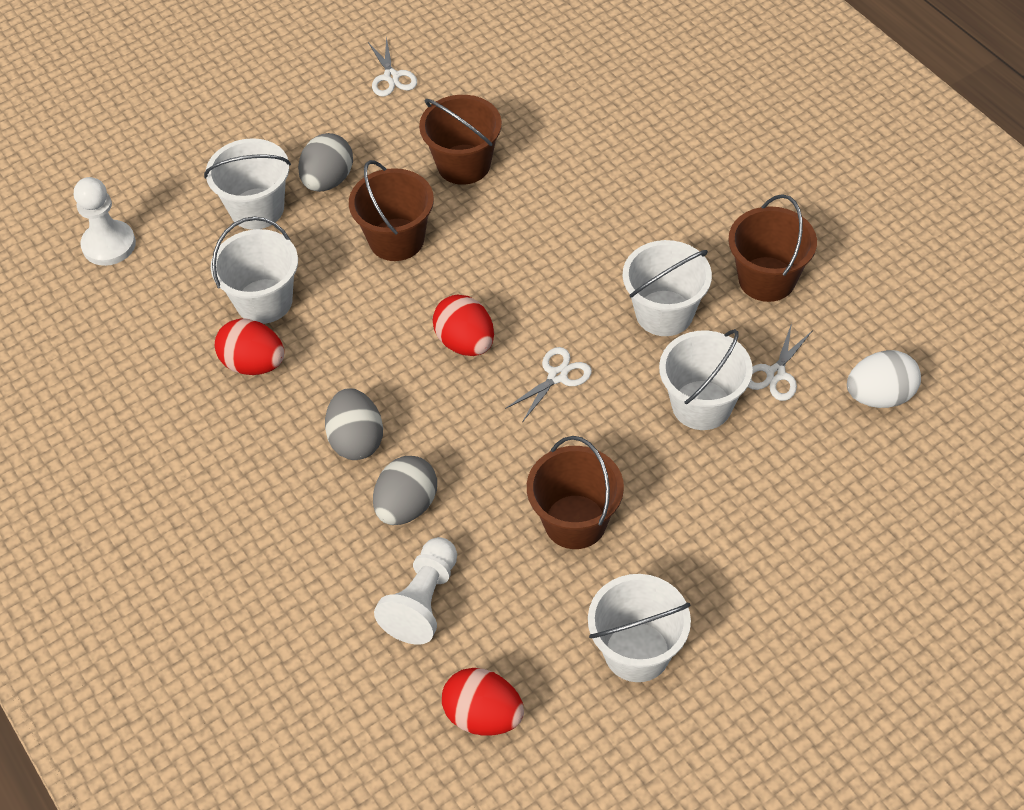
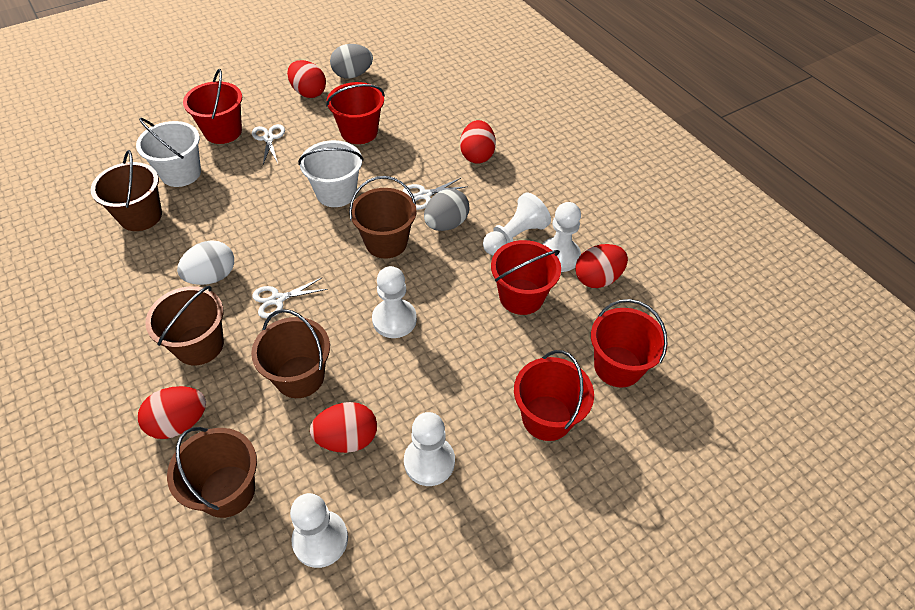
brown bucket: [349,160,434,261] [419,95,502,185] [527,436,624,549] [728,194,817,302] = 4 -> [91,150,162,231] [145,286,224,365] [167,427,257,518] [251,309,330,398] [349,176,416,259] = 5
grey egg: [298,133,353,192] [325,388,383,460] [373,456,437,525] = 3 -> [330,44,373,78] [424,189,470,231] = 2
red bucket: none = 0 -> [183,69,242,144] [326,82,385,144] [491,240,561,315] [514,350,594,441] [591,299,668,388] = 5
red egg: [215,319,284,375] [433,294,494,356] [442,668,524,736] = 3 -> [138,386,206,439] [287,60,326,98] [310,402,377,453] [460,120,496,164] [575,244,628,288] = 5
white bucket: [204,138,291,230] [211,217,298,324] [588,574,691,682] [623,240,712,336] [659,329,753,430] = 5 -> [136,118,201,187] [298,140,364,207] = 2
white pawn: [74,177,136,266] [374,537,457,645] = 2 -> [290,493,348,568] [372,266,417,338] [404,412,455,486] [483,193,551,256] [542,202,581,272] = 5

